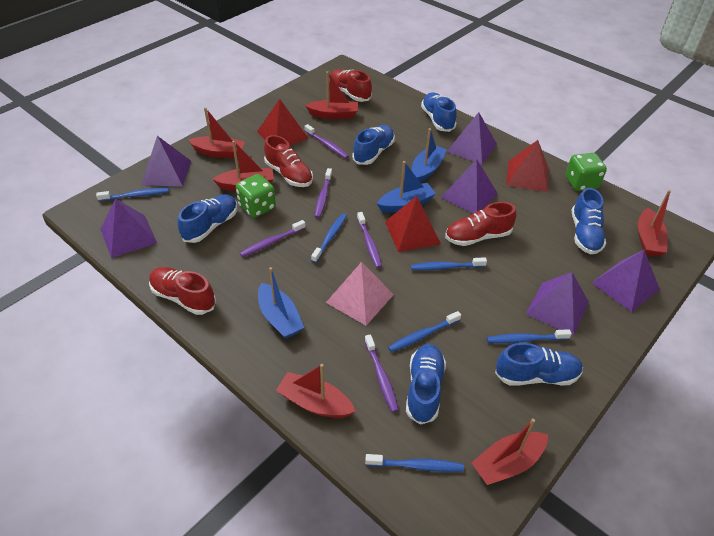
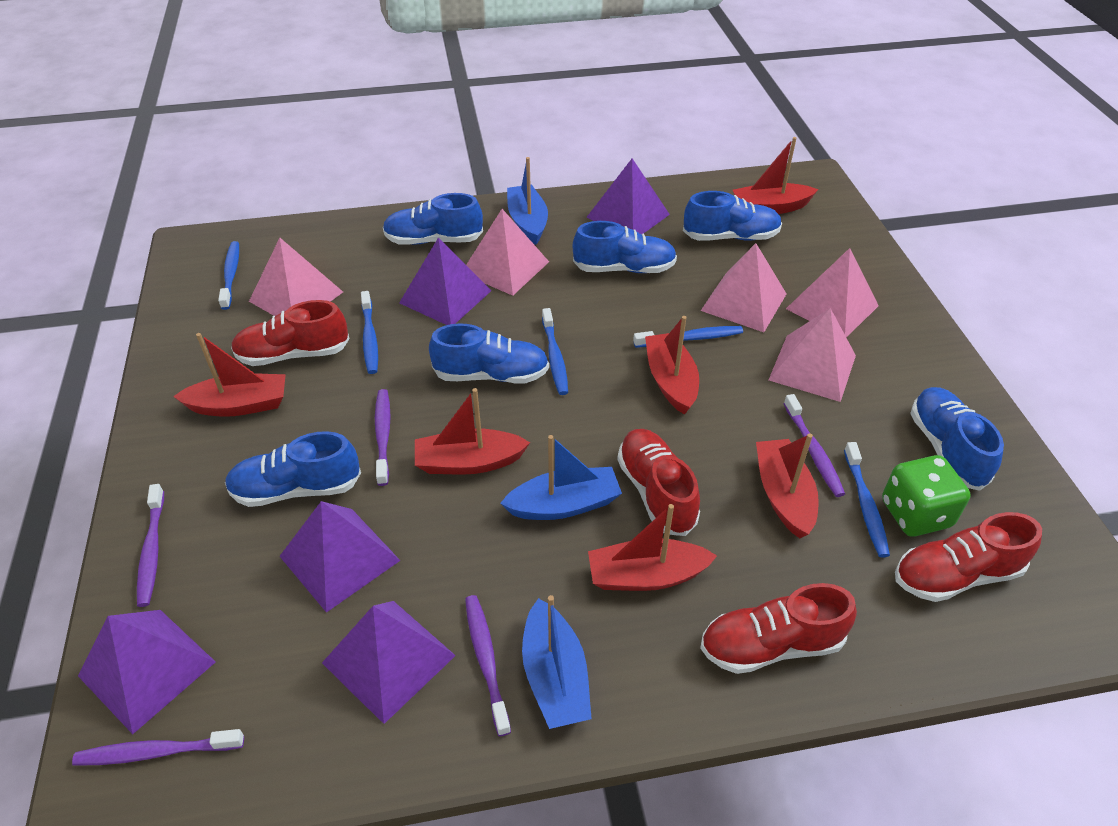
blue toothbrush: [96,188,169,201] [311,213,347,263] [365,454,464,472] [388,311,461,352] [411,257,487,270] [487,329,572,343] = 6 -> [218,241,239,310] [361,291,378,374] [542,308,568,395] [633,326,743,348] [844,442,890,557] = 5
green dice: [236,174,276,218] [565,153,607,191] = 2 -> [882,455,971,537] = 1
pink pyramid: [326,262,394,326] = 1 -> [249,238,343,316] [466,209,549,296] [701,243,786,332] [769,308,856,402] [786,248,879,337] = 5
purple pyramid: [100,199,157,258] [141,136,191,187] [441,159,498,214] [446,112,497,164] [525,272,589,336] [592,250,660,312] = 6 -> [78,610,215,734] [280,501,401,613] [322,601,456,724] [399,238,491,325] [586,158,670,234] = 5
red pyramid: [257,99,309,145] [385,196,441,252] [506,140,548,192] = 3 -> none = 0

